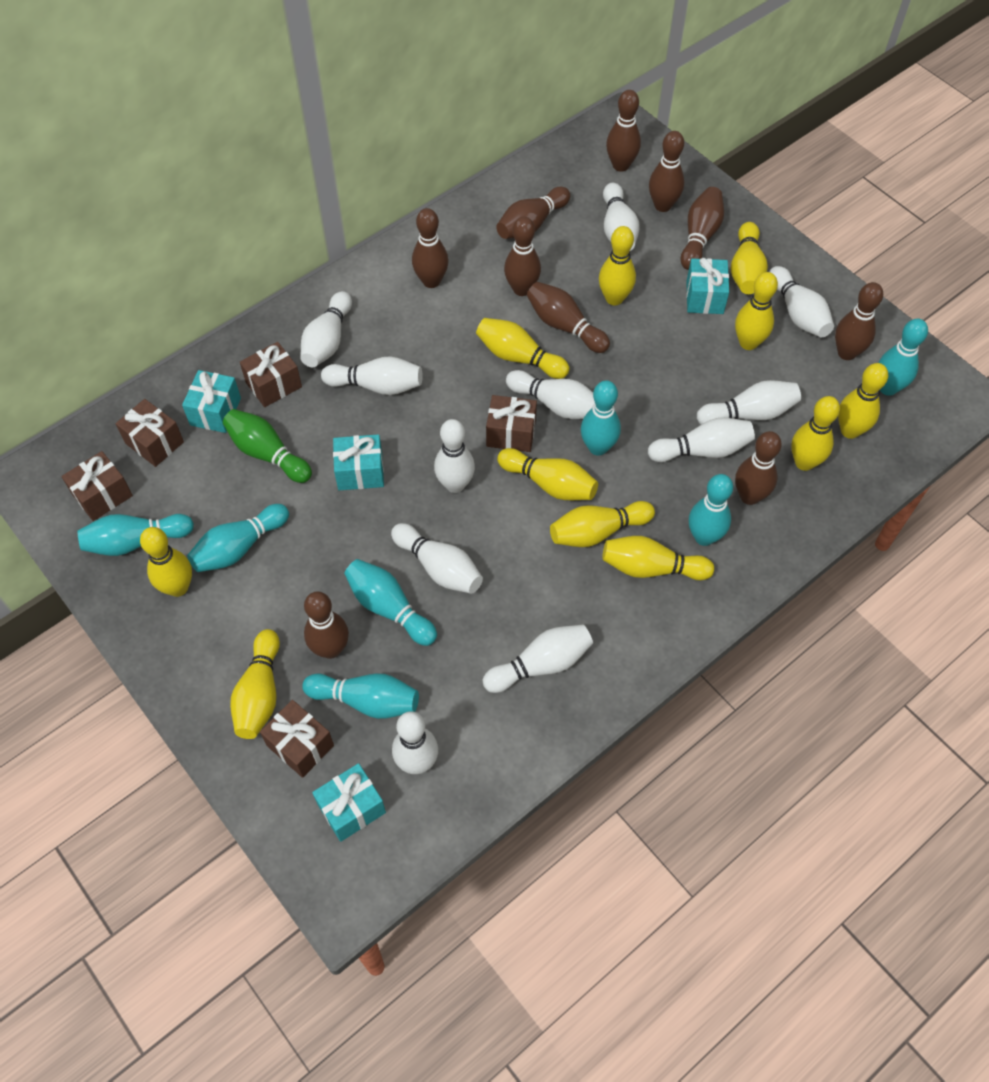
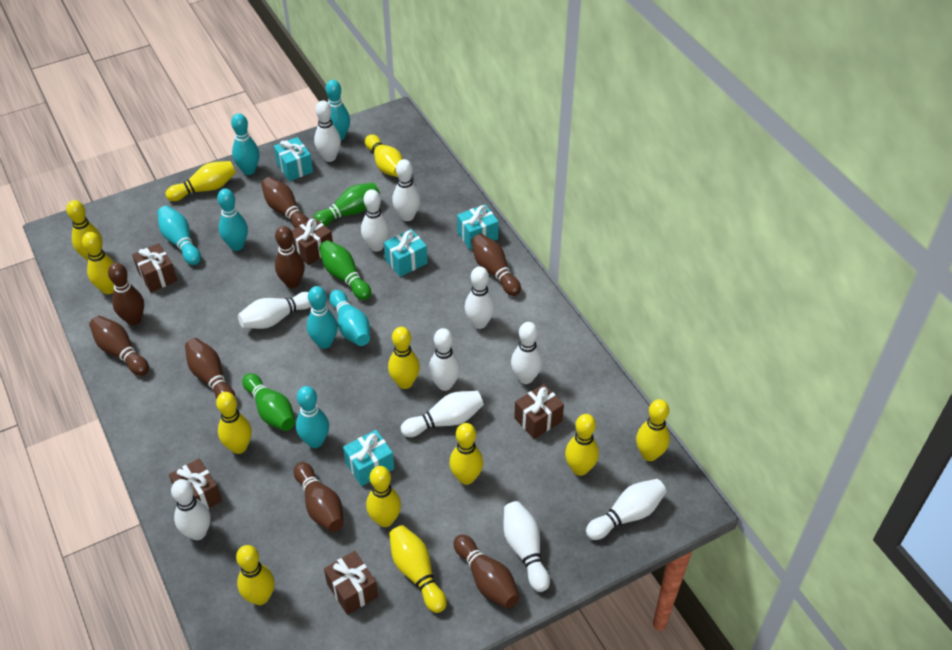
brown bowling pin: [304,592,349,659] [412,208,449,288] [496,186,570,239] [504,217,541,296] [527,282,610,353] [606,90,641,172] [649,131,684,212] [681,187,724,270] [735,431,782,505] [835,282,883,360] = 10 -> [89,316,149,376] [108,263,144,325] [185,338,236,399] [261,177,309,228] [275,226,305,288] [293,462,344,532] [453,534,520,608] [471,234,521,296] = 8
green bowling pin: [223,409,312,483] = 1 -> [242,373,295,431] [313,183,380,226] [319,240,371,300] = 3
yellow bowling pin: [140,527,192,597] [230,629,280,739] [476,318,570,379] [497,448,598,500] [550,501,655,547] [599,226,636,305] [602,536,714,580] [731,222,768,294] [735,272,778,350] [791,396,840,471] [838,363,888,439] = 11 -> [66,200,103,261] [82,232,115,294] [165,161,236,201] [216,392,252,454] [236,545,275,605] [365,134,403,177] [366,466,401,527] [388,327,420,389] [389,525,447,613] [449,423,483,485] [565,414,599,476] [636,399,670,461] = 12

